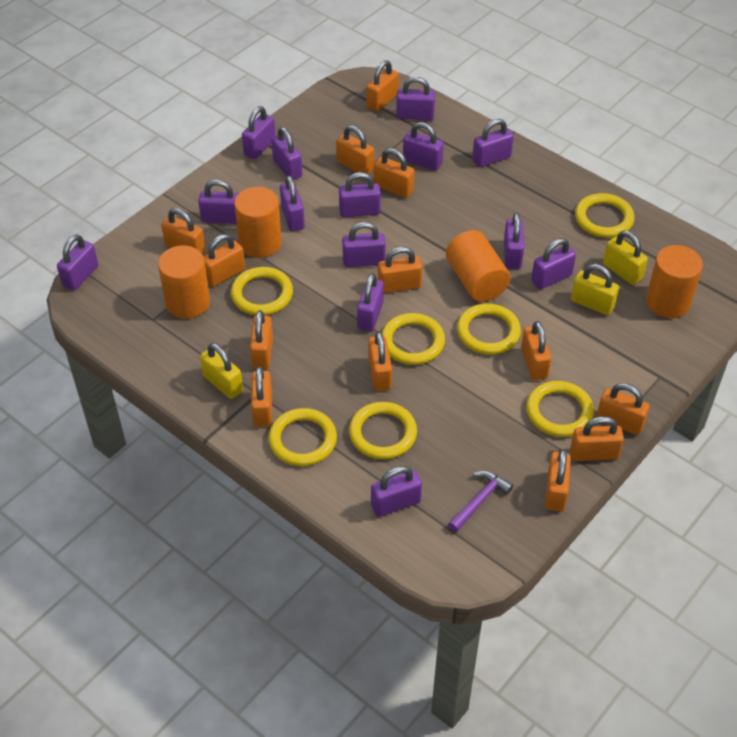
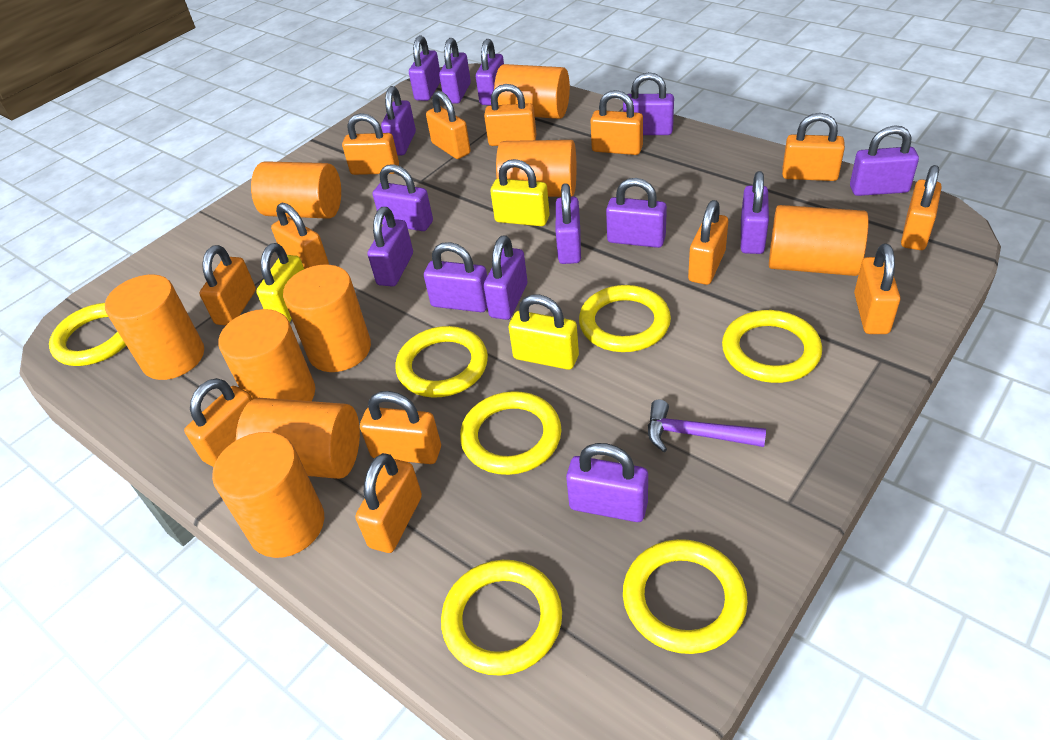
orange cylinder: [158,245,210,319] [234,187,282,258] [446,230,511,302] [646,245,703,318] = 4 -> [105,274,204,380] [212,432,324,558] [218,309,315,401] [236,398,360,479] [251,161,341,219] [283,264,371,372] [494,64,570,119] [496,140,576,197] [769,205,869,276] = 9

